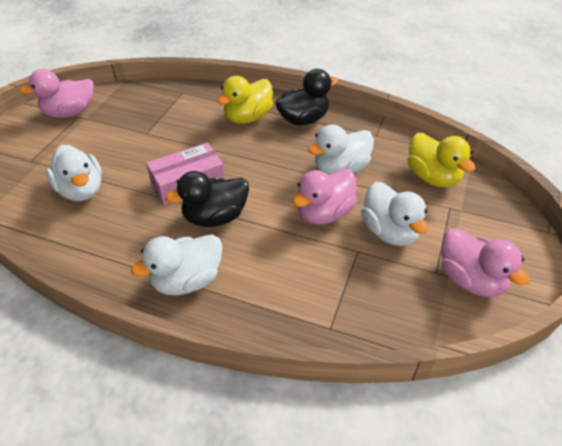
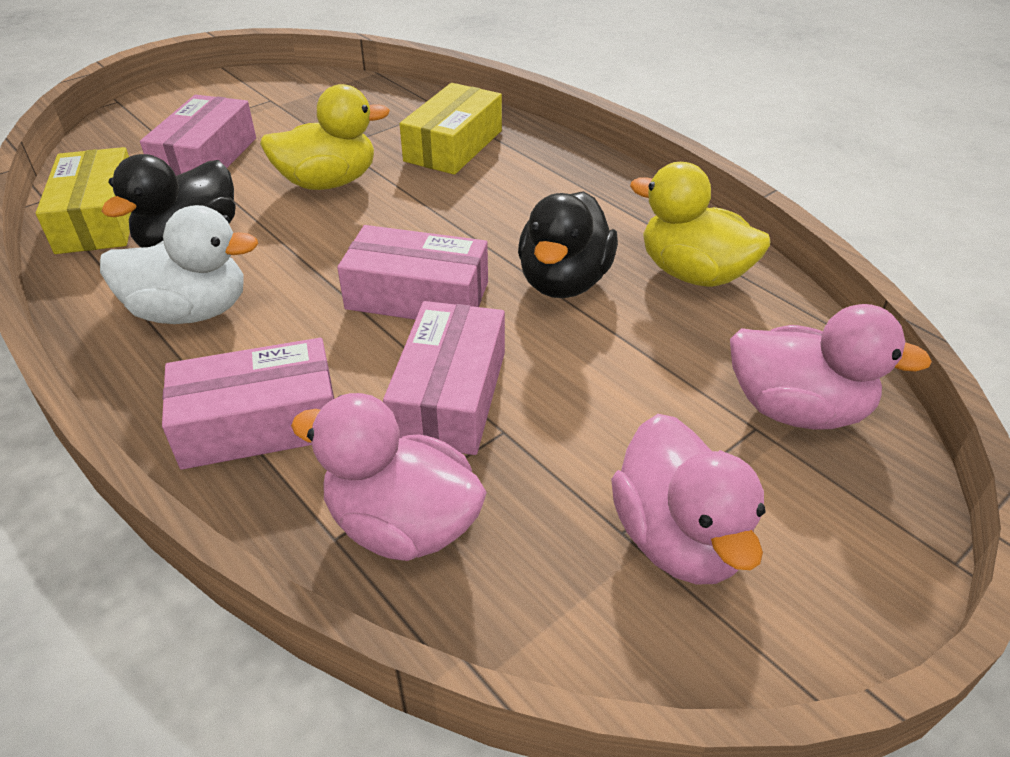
pink box: [146,142,225,205] = 1 -> [140,95,256,176] [162,338,334,470] [337,225,488,320] [383,301,505,455] = 4
white duck: [46,145,102,201] [131,234,222,295] [308,124,374,175] [361,182,429,246] = 4 -> [100,205,258,324] = 1
yellow box: none = 0 -> [36,147,131,254] [400,83,502,175] = 2

